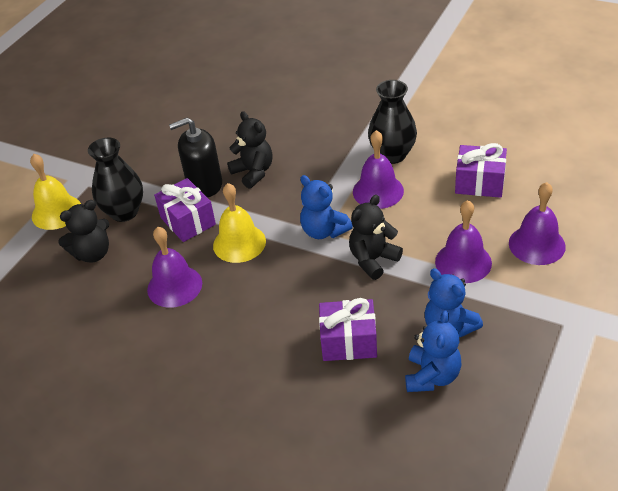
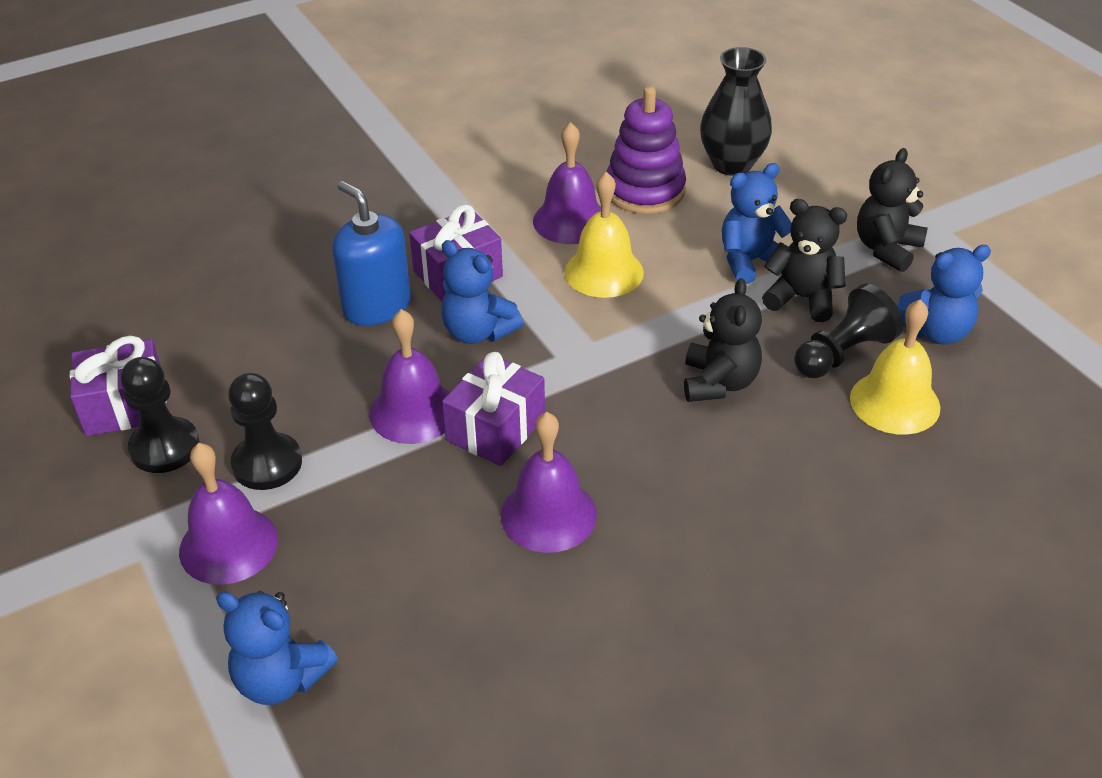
black pawn: none = 0 -> [120,357,200,473] [228,373,302,490] [794,284,903,378] = 3
black soap dispenser: [169,118,222,197] = 1 -> none = 0
black vase: [88,138,143,222] [368,80,417,164] = 2 -> [700,47,772,176] = 1
blue soap dispenser: none = 0 -> [332,181,411,326] = 1
blue teddy bear: [300,175,353,239] [405,310,461,392] [425,268,483,337] = 3 -> [216,591,338,705] [441,240,523,344] [722,163,792,284] [896,245,991,345] = 4
purple stacking toy: none = 0 -> [607,86,686,214] = 1

